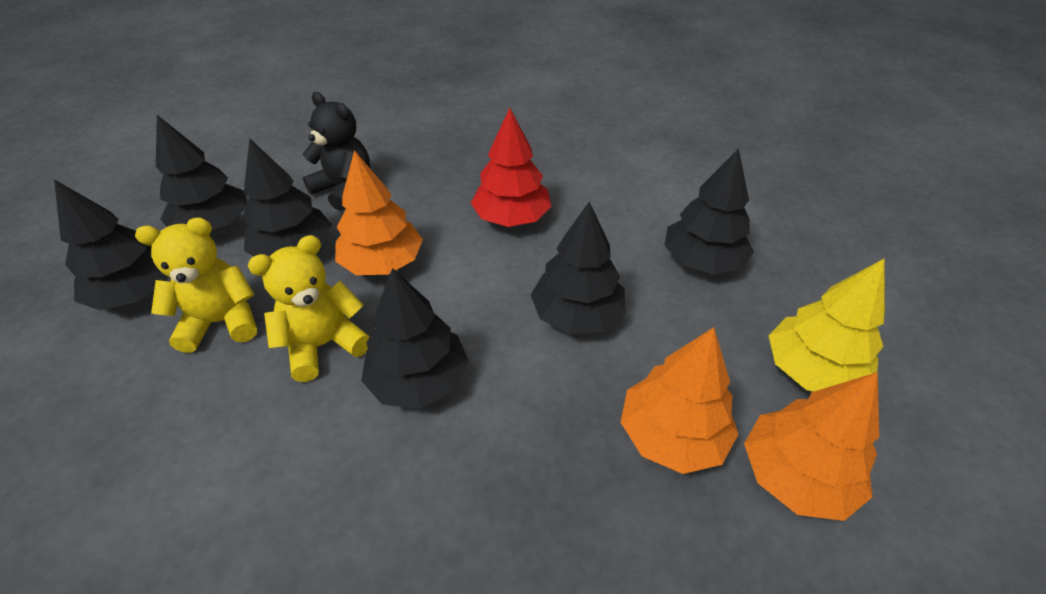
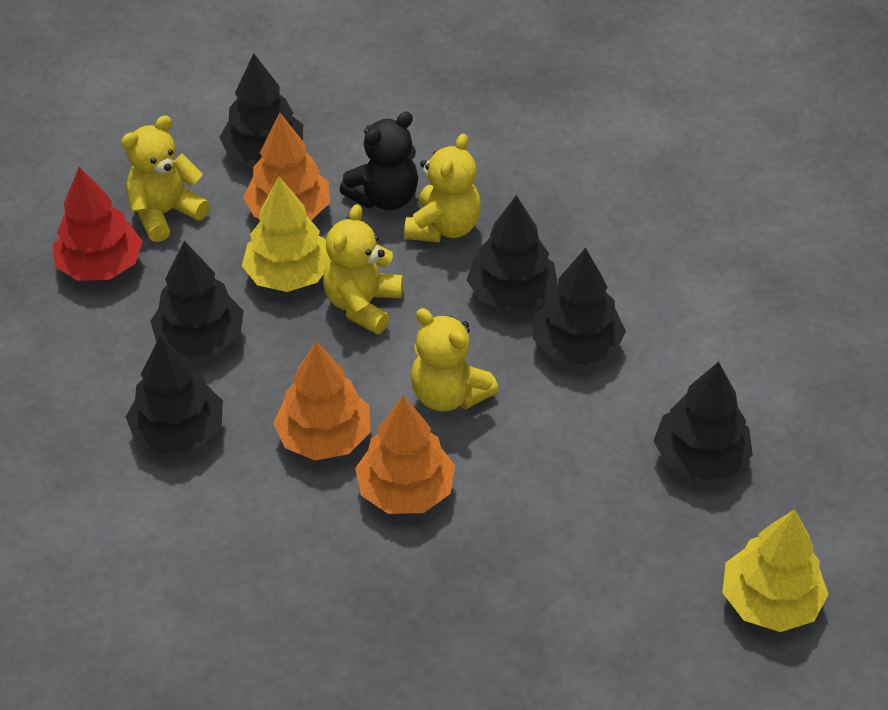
yellow teddy bear: [135,217,257,353] [248,235,370,382] = 2 -> [121,115,210,242] [323,204,403,334] [404,133,481,242] [411,308,499,411] = 4
yellow tree: [769,259,885,392] = 1 -> [242,177,330,292] [722,509,829,632] = 2

